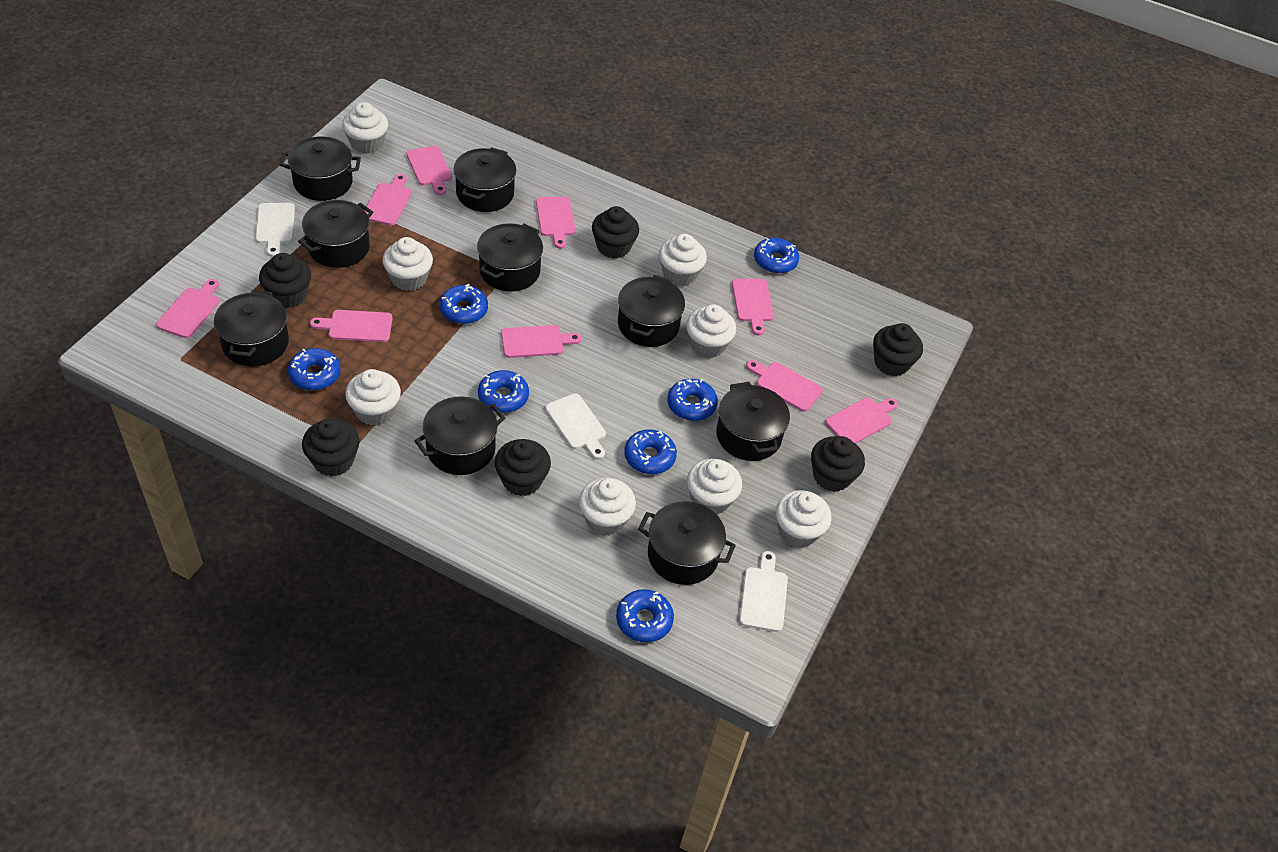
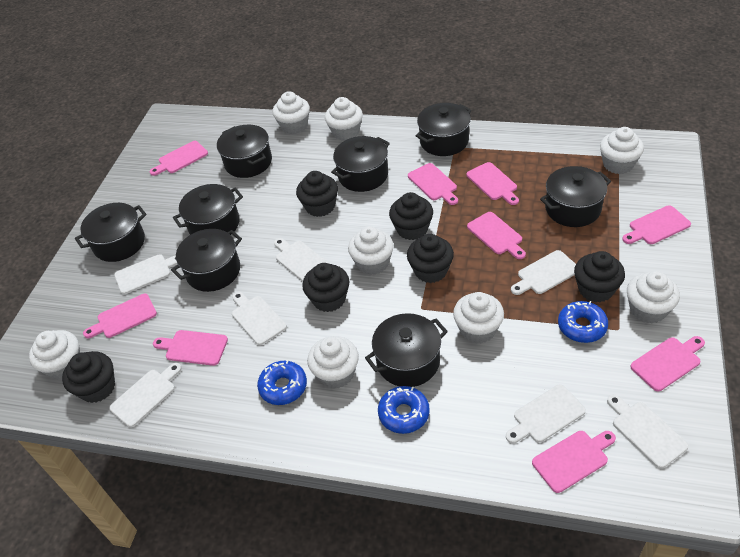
black pot: [214,290,289,367] [279,137,361,201] [298,200,373,268] [414,397,505,475] [454,147,516,212] [477,223,543,292] [618,275,685,347] [638,501,736,585] [716,382,790,461] = 9 -> [75,203,146,262] [171,229,242,292] [173,184,243,235] [217,125,272,178] [331,136,390,192] [365,313,448,387] [416,103,472,156] [540,166,611,227] = 8
blue donut: [288,348,341,391] [439,284,488,324] [478,370,529,413] [616,589,674,642] [624,429,677,474] [667,379,718,421] [754,237,799,274] = 7 -> [257,360,307,405] [378,386,430,434] [558,301,608,343] = 3
white cutting board: [256,203,295,257] [545,394,606,459] [740,551,788,632] = 3 -> [109,363,182,427] [114,254,178,294] [232,292,287,345] [274,238,329,282] [506,384,586,443] [511,250,576,295] [607,394,689,469] = 7

